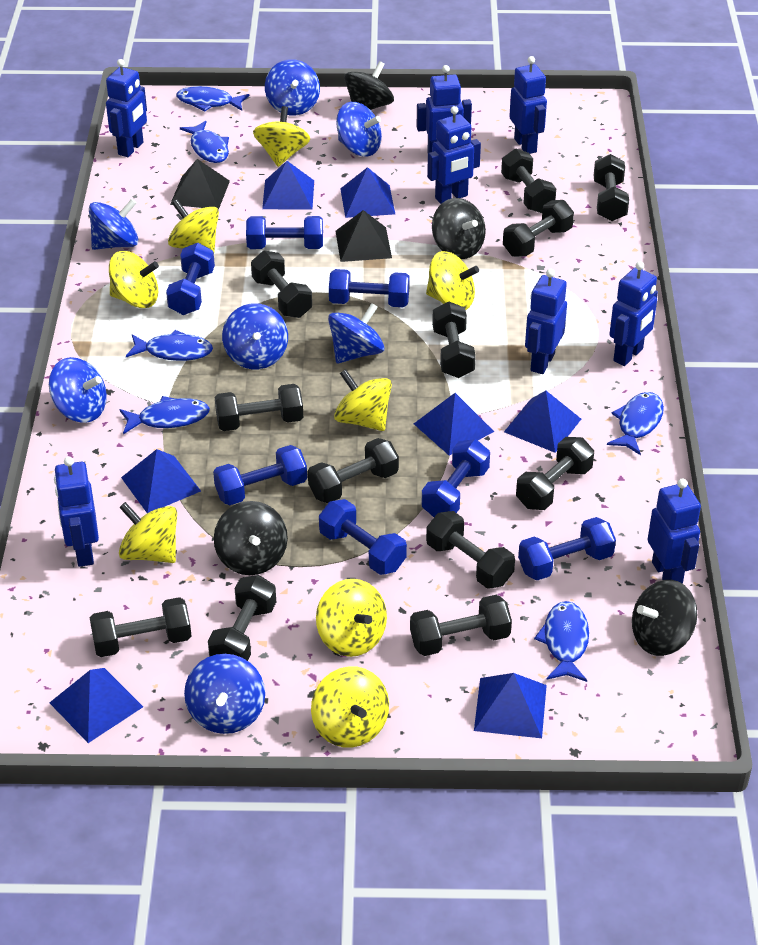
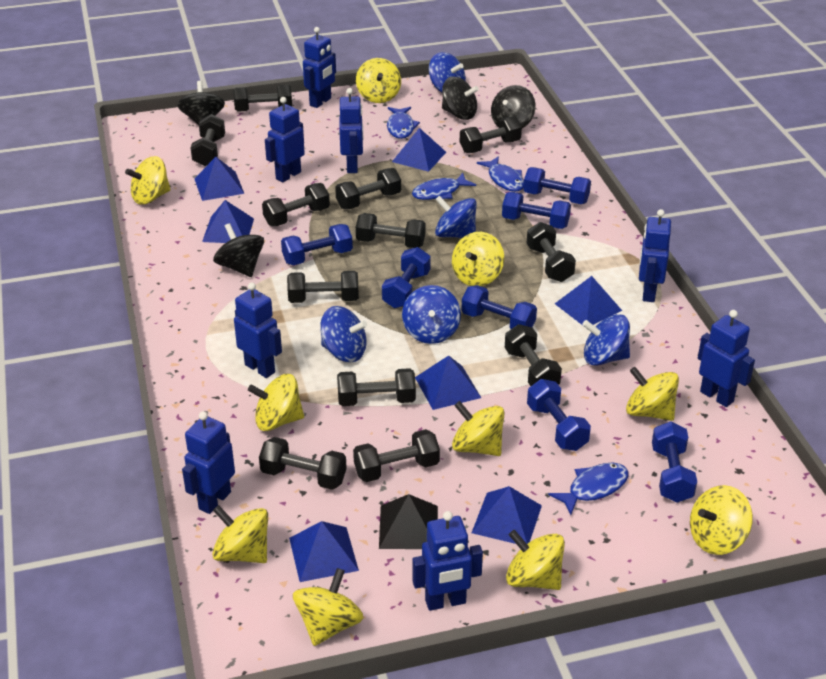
black pyramid: [170,159,230,210] [335,210,392,262] = 2 -> [379,494,438,549] = 1
blue fish: [119,396,210,434] [126,330,213,361] [176,86,250,111] [180,121,229,163] [534,601,589,682] [607,392,664,455] = 6 -> [387,107,420,139] [412,173,476,200] [477,156,524,192] [548,463,628,515] = 4
blue spinning top: [49,357,107,423] [89,199,139,250] [184,654,265,734] [222,303,288,369] [265,59,320,115] [328,303,384,363] [336,102,382,156] = 7 -> [320,306,367,362] [402,285,461,344] [429,52,466,93] [435,195,477,238] [582,314,630,366] = 5
yellow spinning top: [109,251,159,308] [119,502,177,563] [168,199,219,252] [253,106,310,167] [311,666,389,748] [316,579,387,657] [334,369,392,431] [426,251,479,310] = 8 -> [125,156,171,205] [212,505,268,563] [248,374,304,431] [293,568,363,646] [356,58,401,103] [452,232,504,286] [452,401,505,456] [506,530,565,590] [626,367,679,421] [690,485,753,555] = 10

